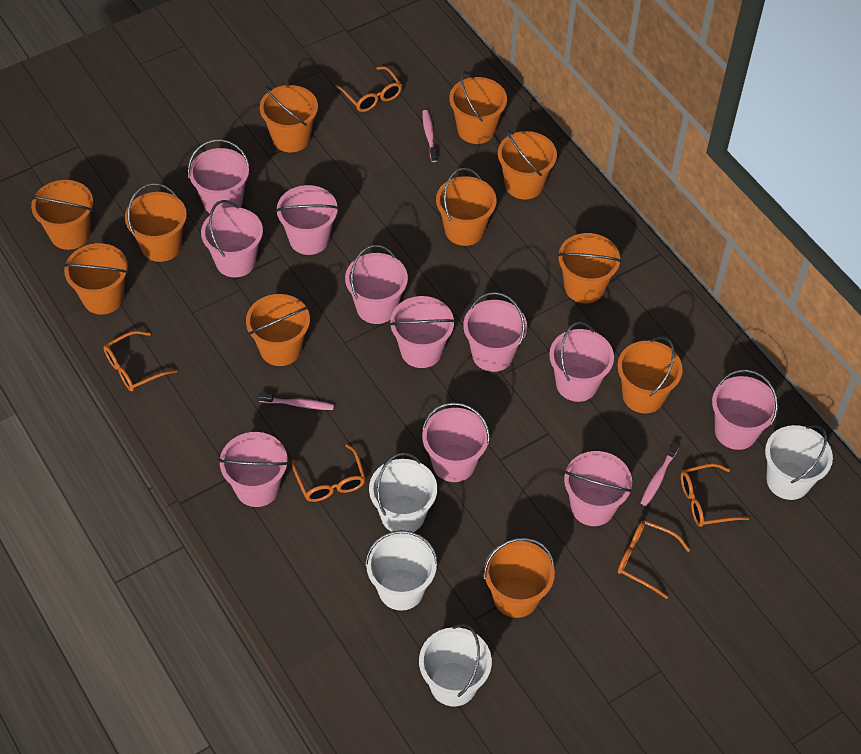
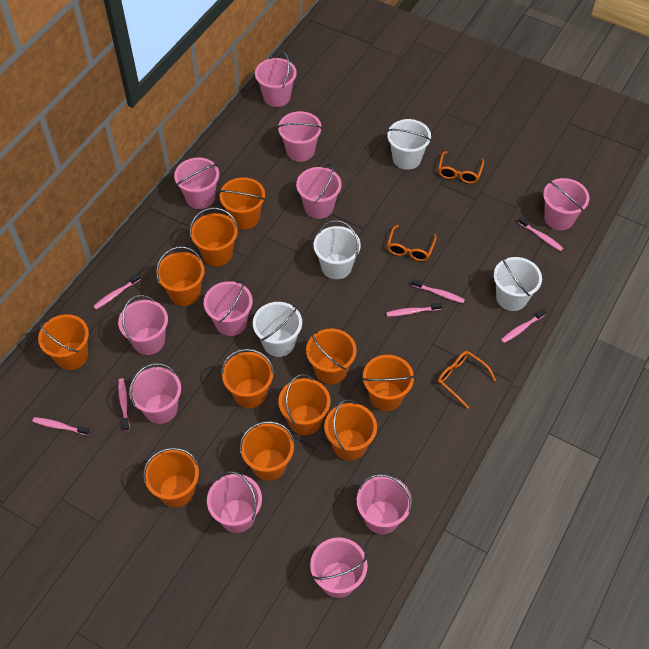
orange glasses: [103,331,177,391] [292,444,366,502] [335,66,402,112] [618,520,690,599] [681,463,749,527] = 5 -> [387,225,437,261] [438,151,484,184] [438,351,496,409] = 3
pink toothbrush: [258,392,334,410] [422,110,437,162] [641,442,679,506] = 3 -> [32,417,90,435] [93,273,141,309] [118,378,130,431] [386,302,442,317] [412,279,465,303] [501,309,546,343] [518,217,563,251] = 7

